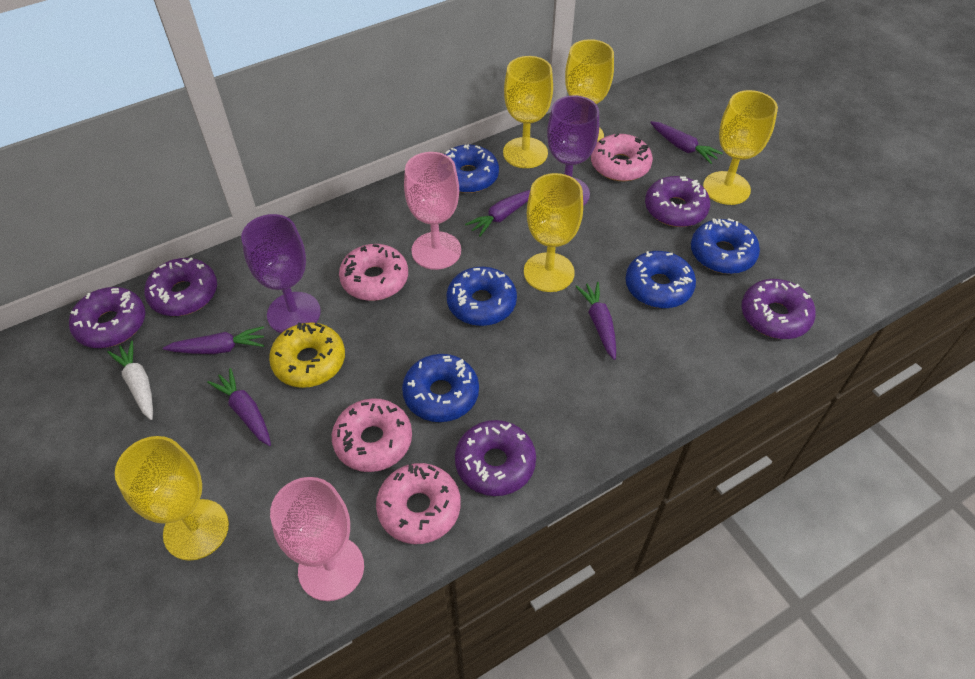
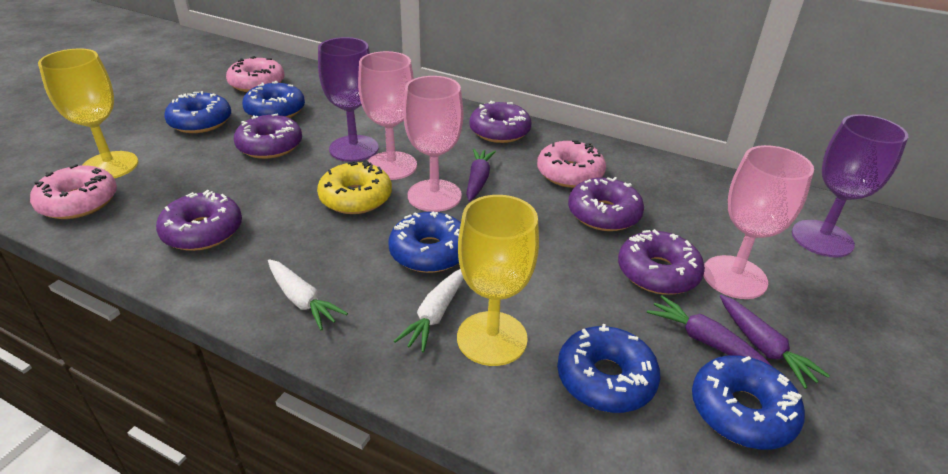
pink donut: [332,398,412,472] [339,244,408,301] [376,463,461,544] [591,133,653,181] = 4 -> [30,164,117,219] [226,56,285,92] [537,140,606,188] = 3
pink goblet: [270,477,364,601] [404,152,461,270] = 2 -> [358,51,417,180] [403,76,463,212] [703,145,814,299] = 3
purple carrot: [163,326,264,354] [207,368,271,446] [465,190,530,237] [575,282,616,360] [650,121,723,164] = 5 -> [466,148,496,202] [647,295,773,367] [720,295,830,389] = 3
white carrot: [107,341,153,420] = 1 -> [268,259,348,330] [394,269,464,353] = 2
yellow goblet: [115,436,229,561] [503,56,553,168] [524,173,583,292] [565,39,614,142] [703,90,778,205] = 5 -> [38,49,138,178] [457,195,539,366] = 2

